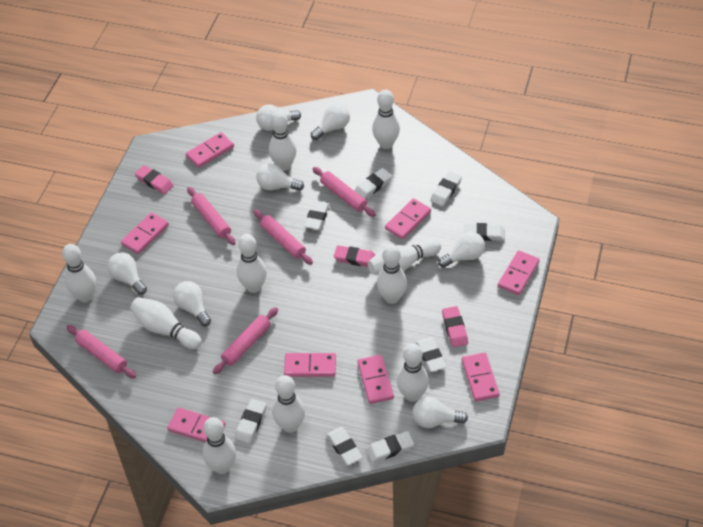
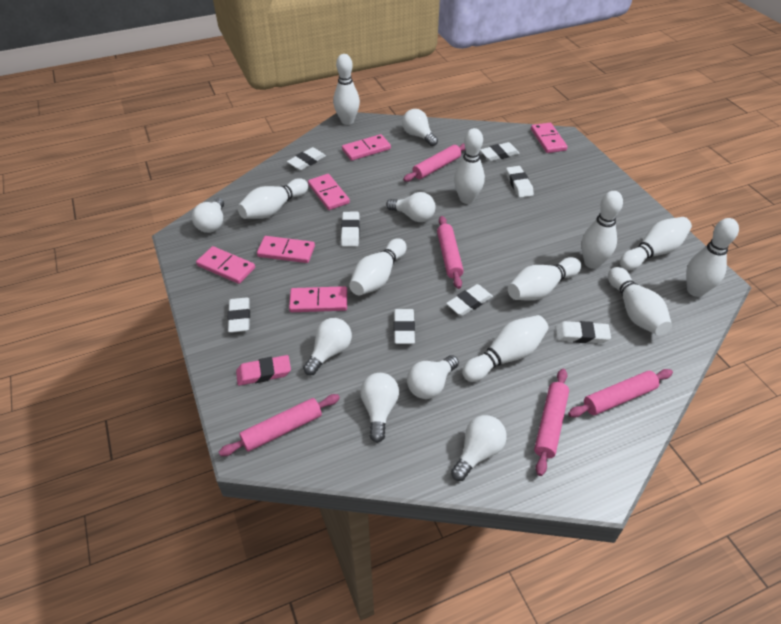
pink domino: [121,212,169,254] [167,407,225,442] [186,132,234,168] [284,353,336,377] [358,355,394,404] [385,198,431,239] [462,352,500,401] [498,250,540,295] = 8 -> [196,246,255,284] [257,236,315,263] [289,286,347,312] [308,174,350,210] [342,134,391,161] [531,123,568,153] = 6
pink eraser: [135,165,174,194] [334,245,376,267] [442,306,468,347] = 3 -> [236,355,291,386] = 1

